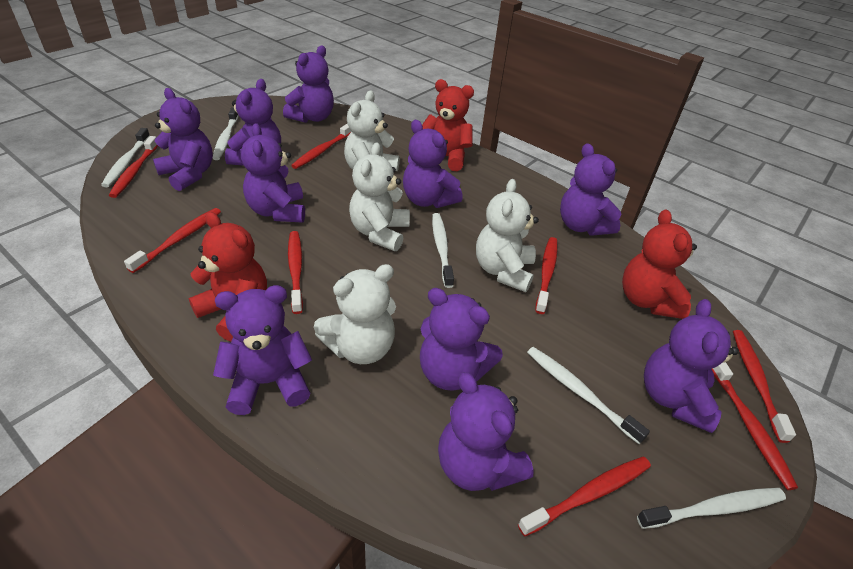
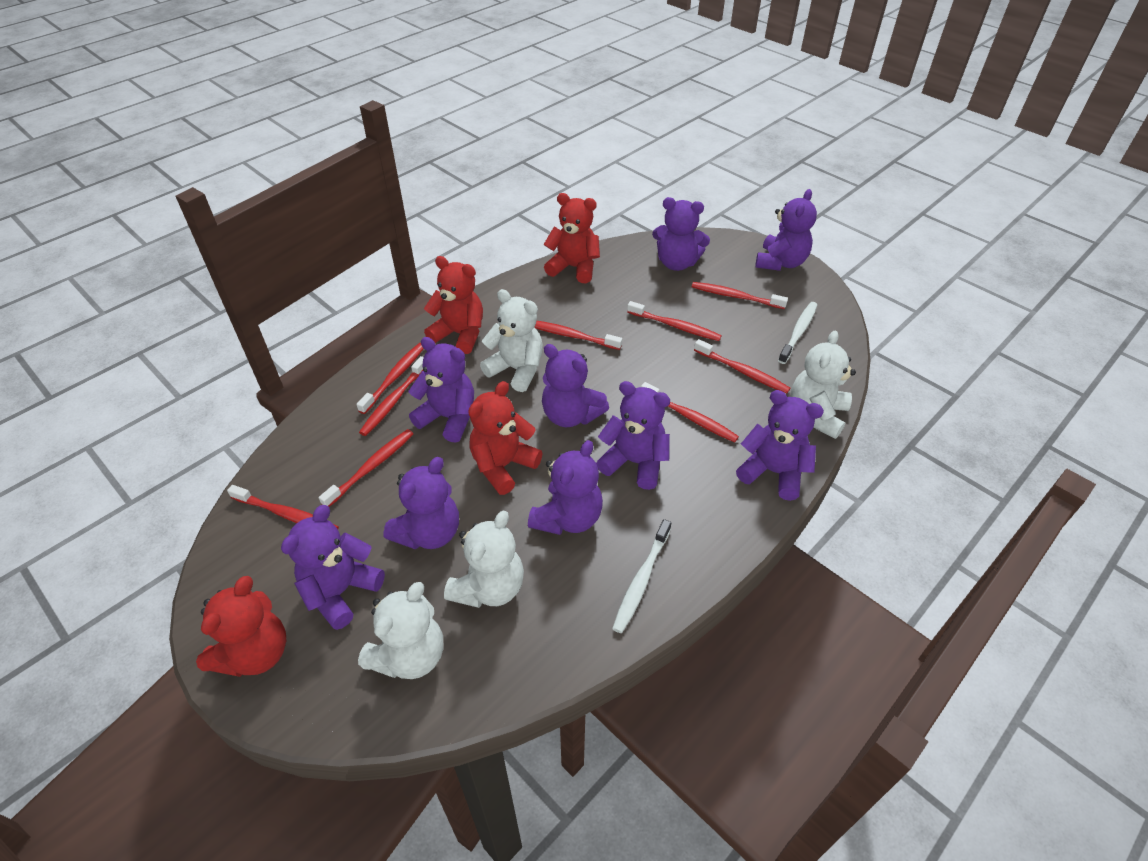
purple teddy bear: [153,88,213,191] [213,285,312,415] [225,79,281,166] [241,123,305,223] [283,46,334,123] [403,120,463,208] [420,288,503,391] [438,372,534,491] [560,143,622,236] [644,299,739,433] = 10 -> [281,505,385,630] [383,457,459,550] [409,337,474,443] [528,440,603,535] [542,344,609,427] [596,381,670,490] [652,197,710,271] [736,390,824,501] [755,189,817,271] = 9
red teddy bear: [188,212,267,342] [422,79,474,171] [622,210,697,319] = 3 -> [196,576,286,677] [424,256,483,354] [468,381,543,495] [544,193,600,283] = 4
red toothbrush: [109,136,158,198] [124,208,221,273] [288,231,303,314] [291,124,352,169] [518,456,651,537] [535,237,557,314] [712,362,798,490] [733,330,796,443] = 8 -> [227,485,339,529] [319,429,413,507] [356,343,424,414] [359,356,424,436] [535,321,622,350] [627,301,722,341] [641,382,739,442] [692,282,788,309] [694,339,790,394] = 9
white toothbrush: [101,128,150,187] [212,107,239,160] [432,213,454,288] [527,347,650,444] [637,488,786,529] = 5 -> [612,519,671,633] [778,302,817,364] = 2

